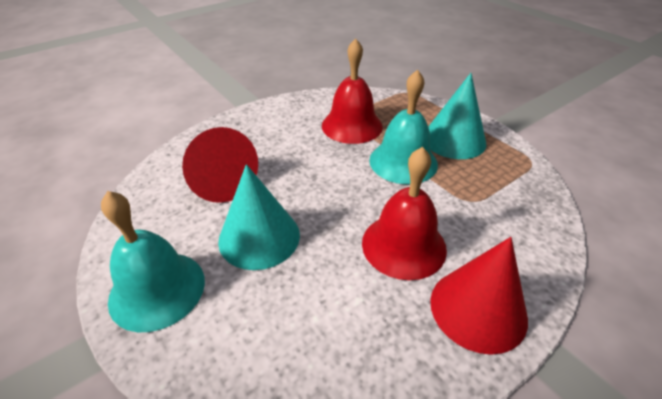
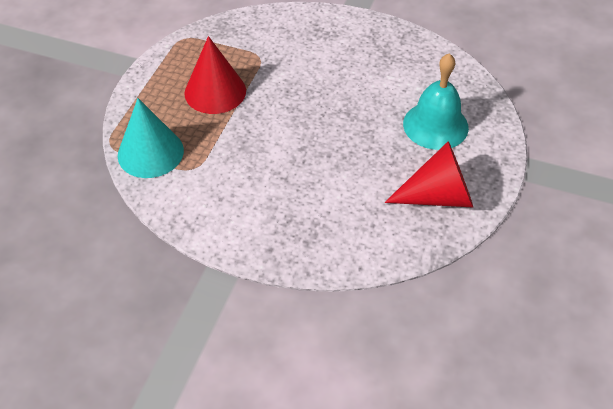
red bell: [322,39,383,144] [362,147,447,280] = 2 -> none = 0
turquoise bell: [101,191,205,332] [369,70,438,184] = 2 -> [403,53,469,150] = 1
turquoise cone: [218,164,300,270] [428,73,487,159] = 2 -> [118,98,184,178] = 1

